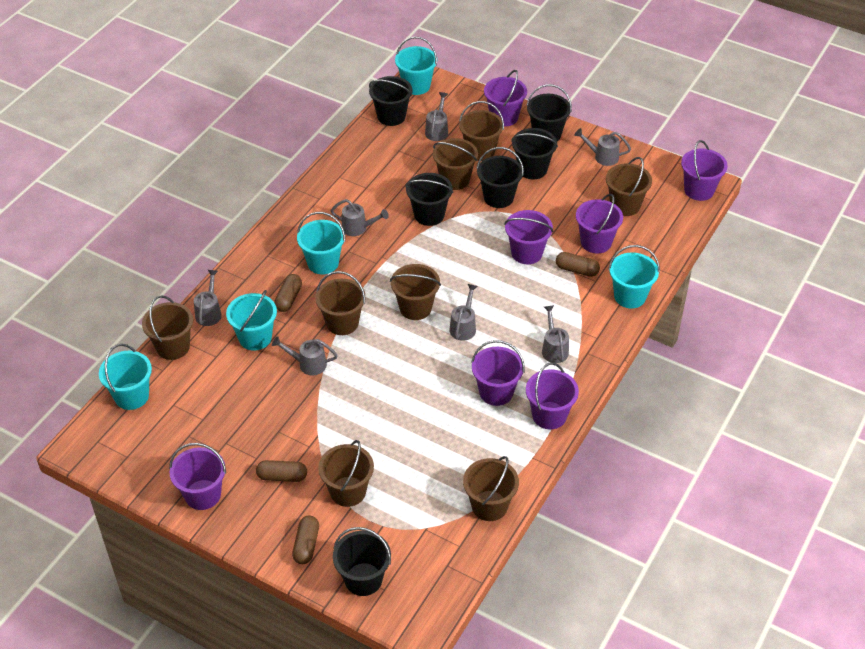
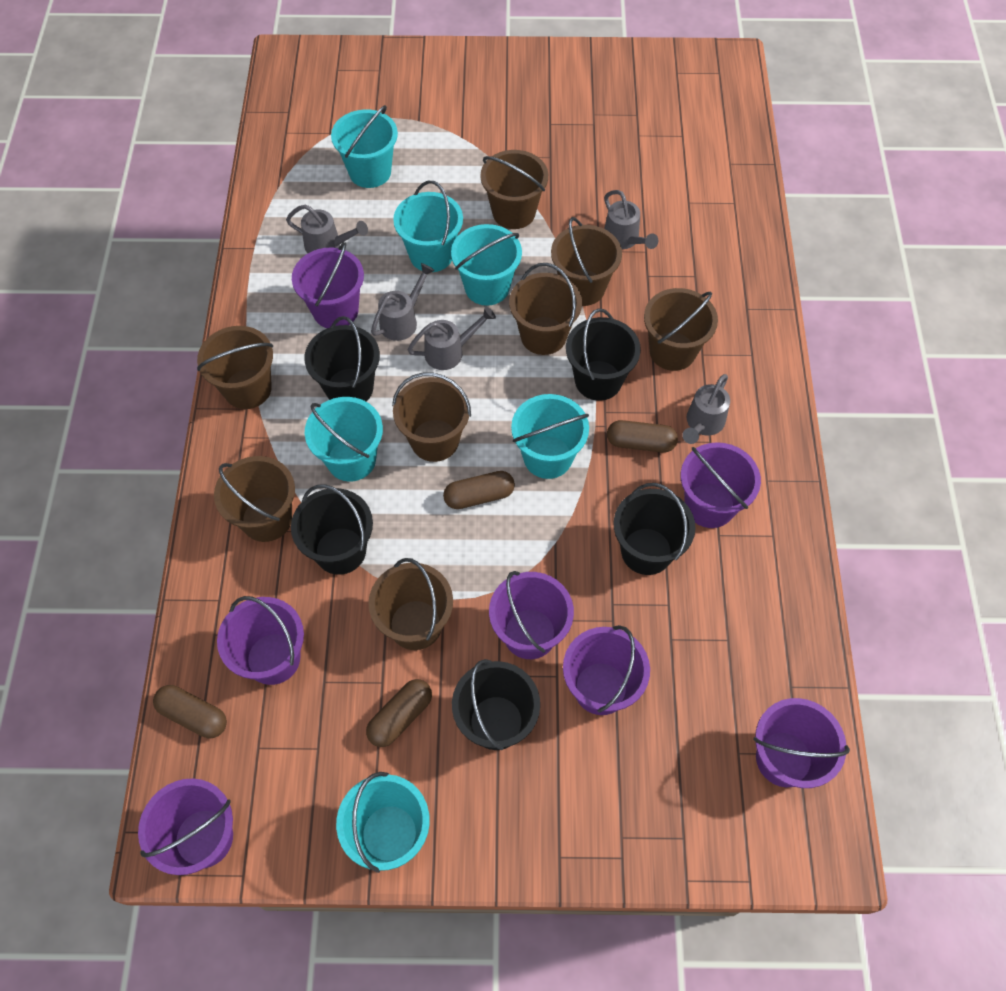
black bucket: [333,527,391,596] [369,76,412,126] [405,173,453,226] [477,147,524,208] [511,128,558,179] [526,84,572,141] = 6 -> [291,484,373,575] [304,316,380,402] [452,659,540,750] [566,308,641,401] [614,483,696,575] = 5
grey watering can: [194,270,222,326] [272,336,338,375] [331,199,389,236] [425,92,448,141] [449,284,478,341] [542,305,569,363] [574,128,631,166] = 7 -> [286,204,368,253] [371,263,435,341] [407,306,496,370] [604,190,659,249] [682,374,730,444] = 5
turquoise bucket: [99,344,152,410] [226,290,277,351] [297,212,345,274] [395,37,437,95] [609,245,660,308] = 5 -> [305,397,383,482] [331,105,398,188] [336,772,430,873] [393,181,463,272] [451,224,522,306] [511,394,589,479] = 6

